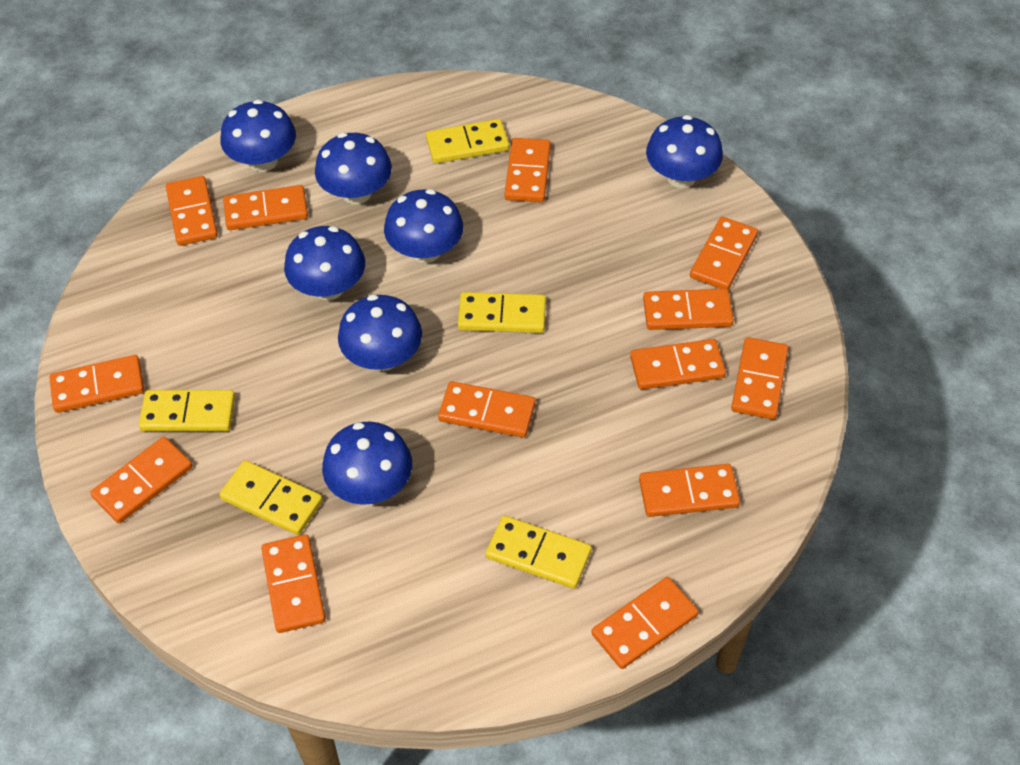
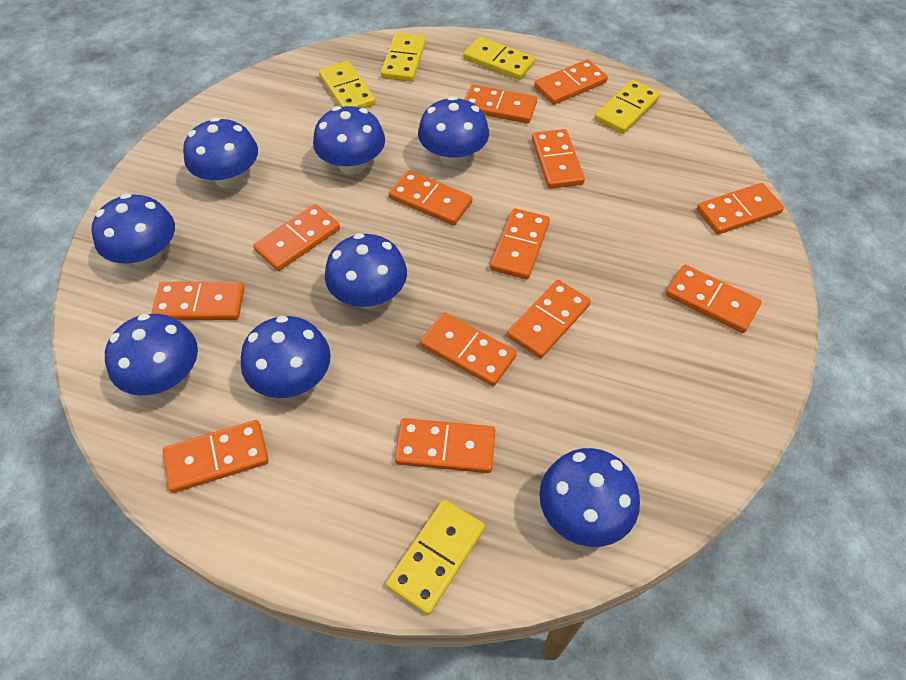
blue mushroom: [220,99,296,172] [284,226,365,300] [315,133,392,204] [322,422,412,505] [338,294,422,371] [384,189,463,263] [646,115,723,188] = 7 -> [91,194,175,267] [105,314,198,395] [183,117,258,188] [241,316,331,398] [313,106,385,175] [325,233,407,309] [418,96,489,166] [539,448,640,547] = 8

